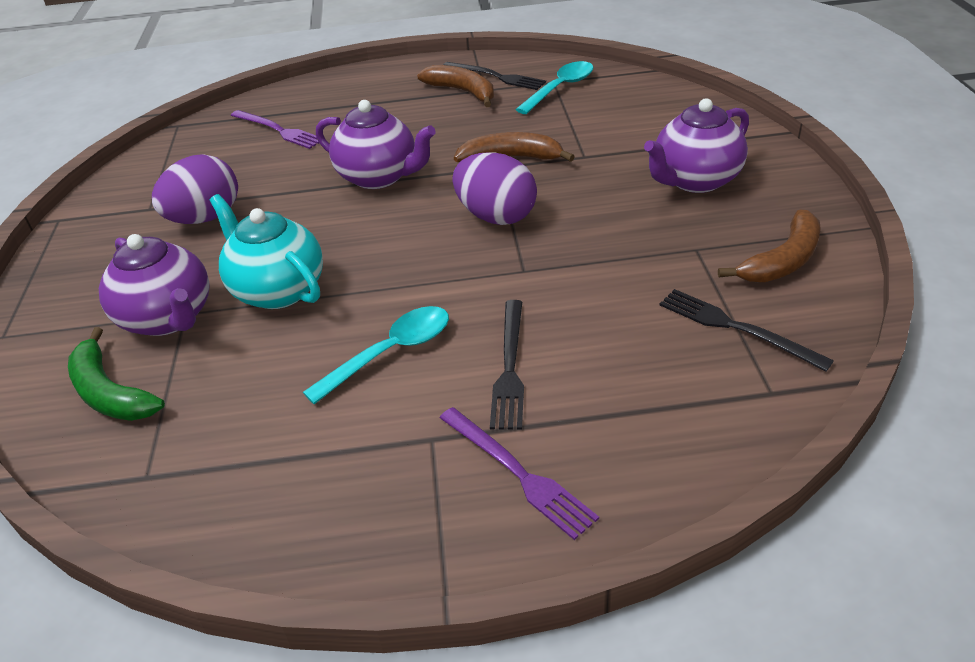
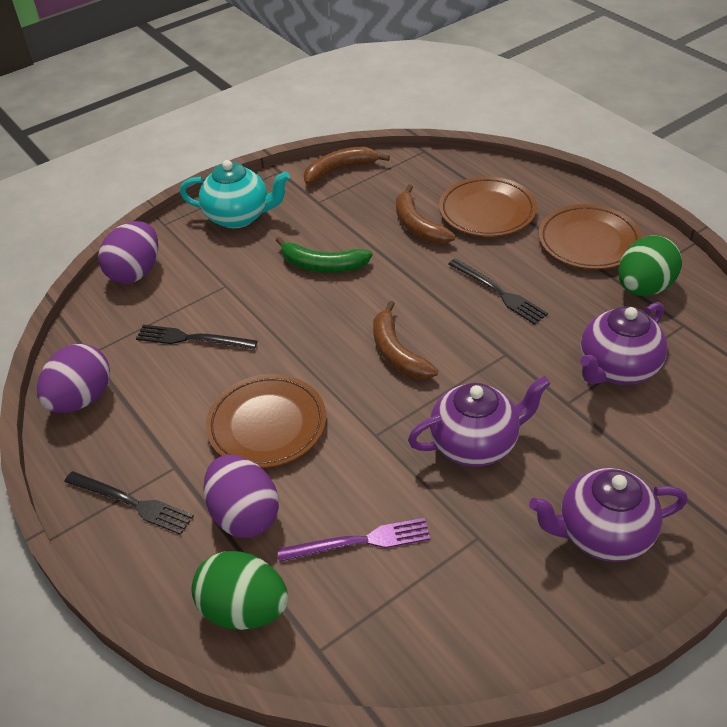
brown plate: none = 0 -> [206,374,326,468] [439,176,537,237] [539,204,642,270] = 3
green egg: none = 0 -> [192,551,288,630] [618,236,682,296] = 2
purple egg: [152,154,238,224] [452,152,537,225] = 2 -> [37,344,110,413] [98,221,158,284] [203,455,279,538] = 3
purple fork: [231,110,319,149] [440,407,599,540] = 2 -> [278,518,430,562] = 1
turquoise spoon: [303,306,449,404] [515,61,594,114] = 2 -> none = 0

